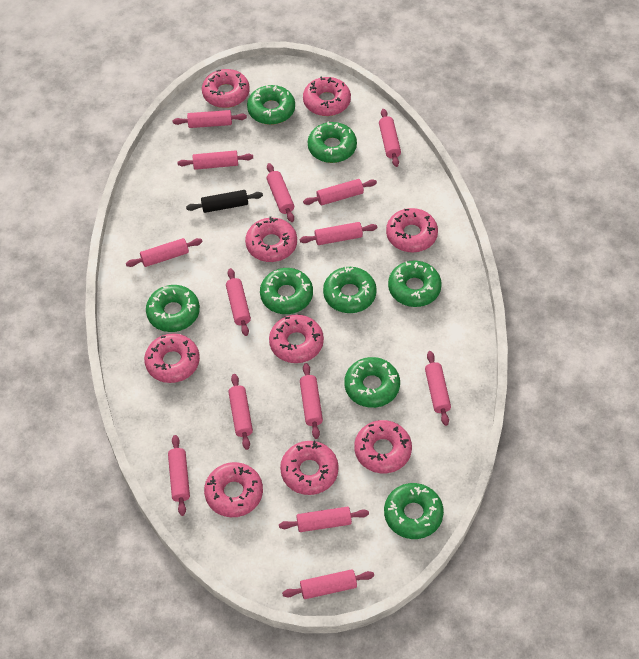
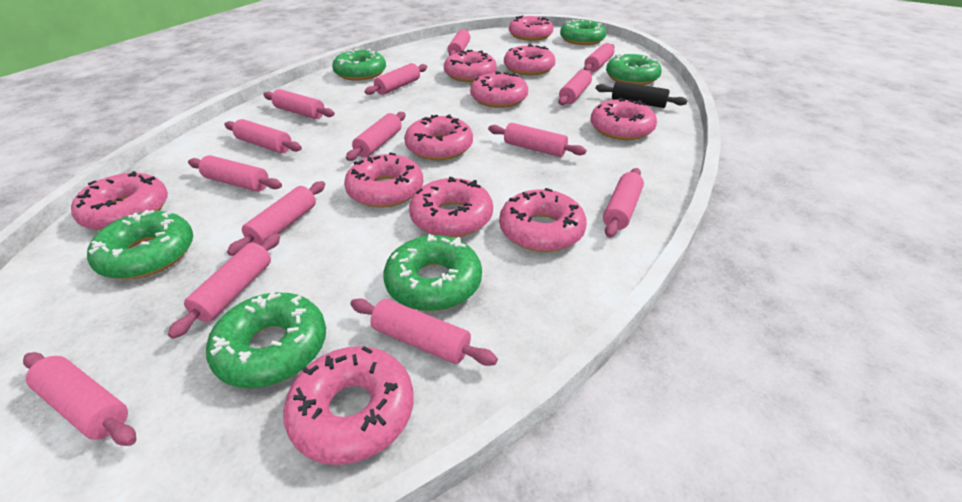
green donut: [146,285,200,332] [247,85,295,125] [260,268,313,314] [308,121,357,163] [323,266,377,313] [344,357,400,408] [384,483,444,539] [388,261,442,307] = 8 -> [87,210,193,279] [206,292,326,388] [332,49,386,81] [383,234,482,311] [560,19,606,45] [606,53,662,85] = 6
pink donut: [144,333,200,383] [202,69,250,108] [204,462,263,517] [245,216,297,262] [269,315,324,363] [280,441,339,495] [303,77,351,116] [354,420,412,473] [386,208,438,252] = 9 -> [71,171,168,231] [283,346,414,465] [344,152,424,208] [404,114,473,160] [409,177,493,238] [444,50,497,82] [470,71,528,108] [499,188,587,252] [504,44,556,75] [509,15,553,41] [591,98,657,140] = 11

